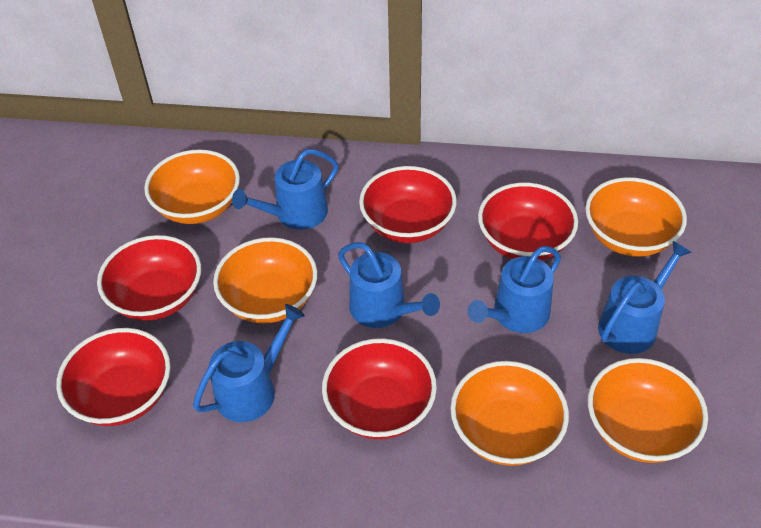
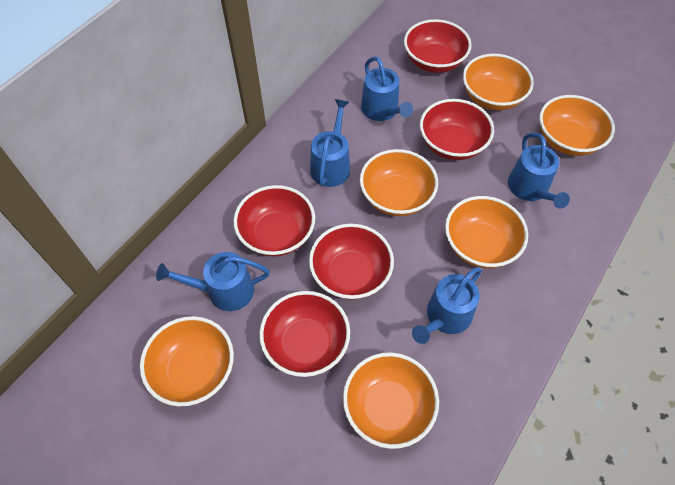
orange bowl: [144,149,240,224] [213,237,317,324] [450,361,569,466] [585,177,687,257] [588,358,708,463] = 5 -> [140,316,234,406] [343,352,439,449] [360,149,438,216] [445,196,528,268] [463,54,534,110] [539,95,615,156] = 6

